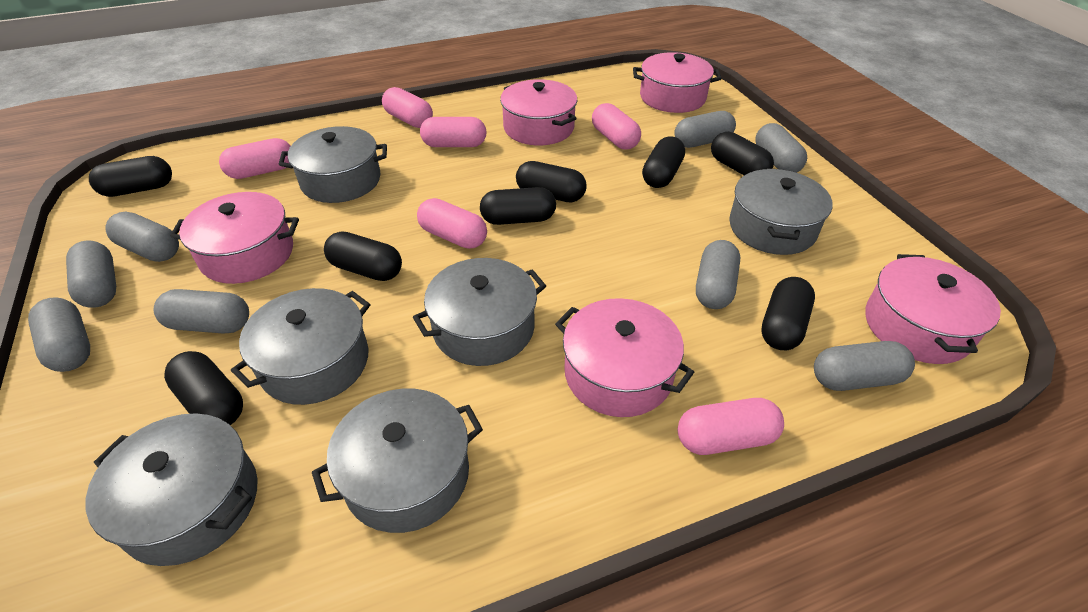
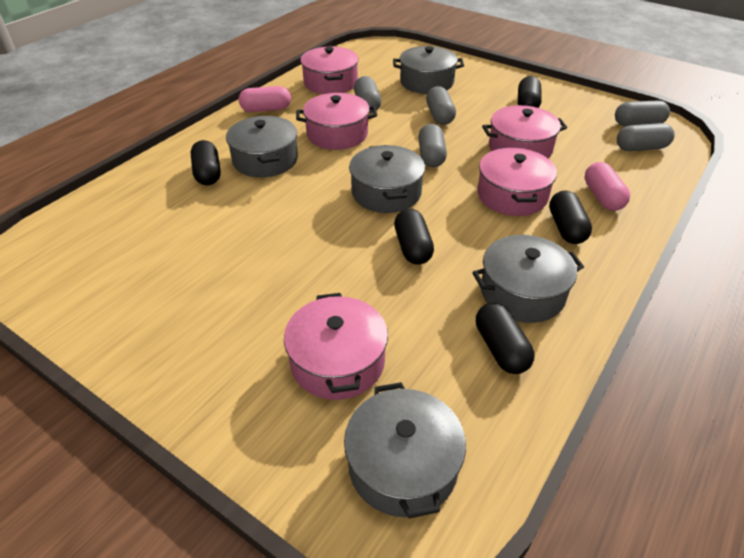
black capsule: [89,156,172,197] [164,351,243,425] [324,231,402,281] [480,187,556,225] [516,161,587,202] [642,136,685,188] [711,132,774,175] [761,277,815,350] = 8 -> [191,140,221,185] [394,209,434,265] [476,303,534,374] [518,76,542,108] [549,191,592,244] = 5
grey capsule: [28,297,90,372] [66,240,116,308] [105,212,179,262] [154,289,249,334] [674,111,736,148] [696,240,740,309] [755,123,807,173] [814,341,915,391] = 8 -> [354,76,381,113] [418,124,447,167] [426,86,456,125] [615,101,670,126] [617,123,675,151] = 5
grey pot: [86,413,258,566] [231,288,370,405] [279,126,387,203] [312,389,483,533] [413,258,546,366] [729,168,833,255] = 6 -> [226,116,298,177] [344,382,466,518] [349,145,425,213] [393,46,464,94] [472,235,584,323] = 5
pink capsule: [219,138,291,179] [382,87,433,128] [417,198,487,249] [420,117,486,147] [592,103,641,150] [678,398,784,455] = 6 -> [239,86,291,112] [585,162,630,211] = 2

